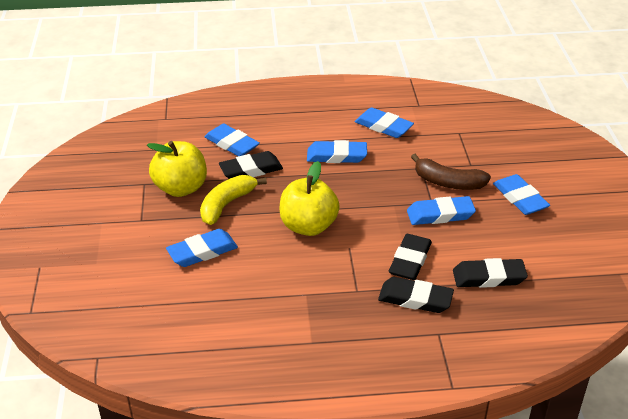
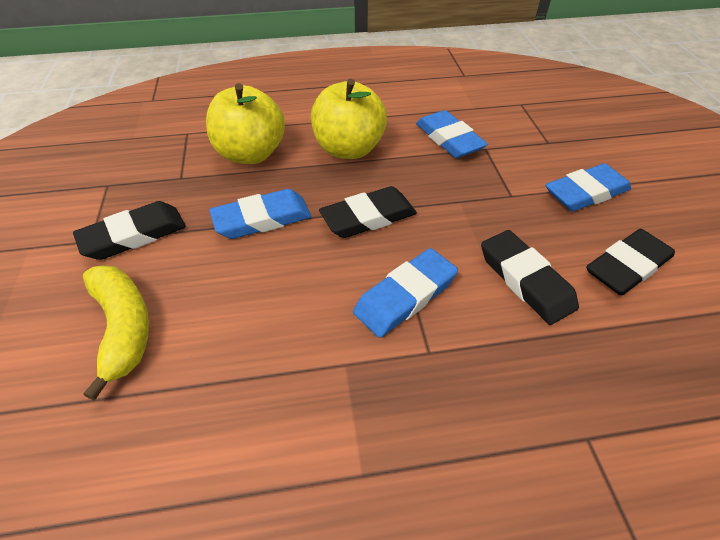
blue eraser: [166,229,238,267] [204,124,260,156] [307,140,367,163] [355,108,414,138] [407,196,476,225] [493,174,550,215] = 6 -> [209,189,311,239] [353,248,458,338] [416,110,488,158] [545,163,631,211] = 4
brown banana: [411,154,491,190] = 1 -> none = 0

